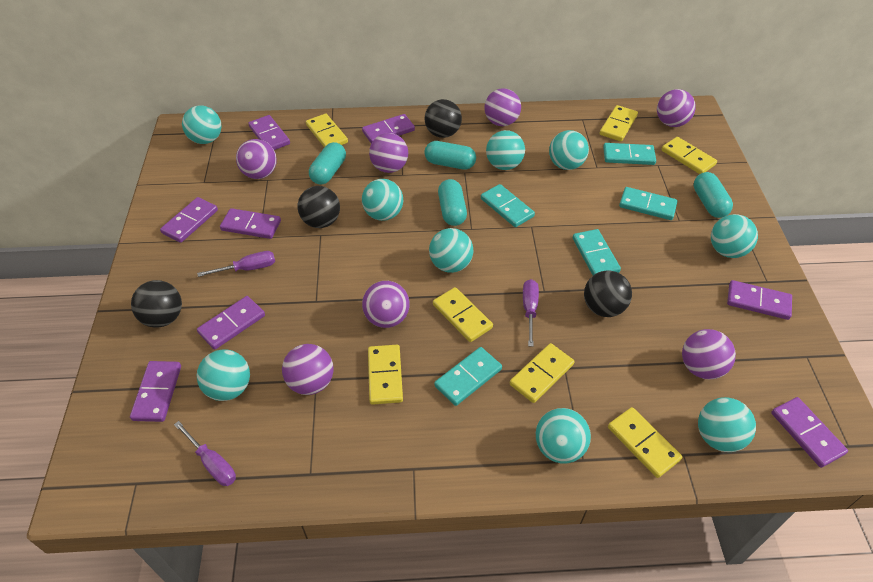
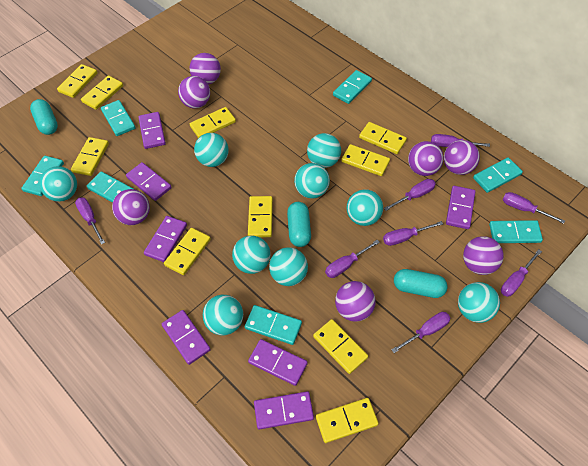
black ball: [131,280,182,328] [297,186,340,228] [425,99,462,138] [584,271,632,317] = 4 -> none = 0
purple domino: [130,361,181,422] [160,197,218,243] [197,296,265,350] [220,208,281,239] [248,115,290,150] [362,114,415,144] [727,280,792,320] [771,397,848,468] = 8 -> [126,162,172,201] [138,112,166,149] [144,216,187,262] [162,310,211,365] [248,339,308,386] [254,391,314,429] [446,186,476,229] = 7
purple screwdriver: [174,421,236,486] [197,251,275,277] [523,279,539,347] = 3 -> [75,197,105,244] [325,240,380,278] [383,221,443,246] [384,179,436,211] [392,312,450,353] [431,134,490,147] [501,249,542,297] [503,192,565,224] = 8
turquoise capsule: [309,142,346,185] [424,141,476,170] [438,179,467,226] [694,172,733,218] = 4 -> [30,99,58,135] [287,202,311,247] [394,269,448,298] = 3
turquoise domino: [434,347,502,406] [481,184,535,227] [573,229,621,275] [603,143,656,165] [619,187,678,220] = 5 -> [21,156,64,196] [87,171,133,203] [101,100,136,136] [245,305,302,345] [333,70,372,104] [473,157,523,193] [489,220,543,243] = 7
yellow domino: [306,114,348,147] [368,345,403,405] [433,287,493,342] [510,343,575,403] [600,105,638,141] [608,407,682,478] [661,137,717,174] = 7 -> [57,64,98,98] [71,137,109,176] [81,75,123,110] [164,228,211,275] [190,107,236,138] [248,196,273,237] [313,319,368,374] [316,398,379,443] [341,144,390,176] [359,122,407,154] = 10

